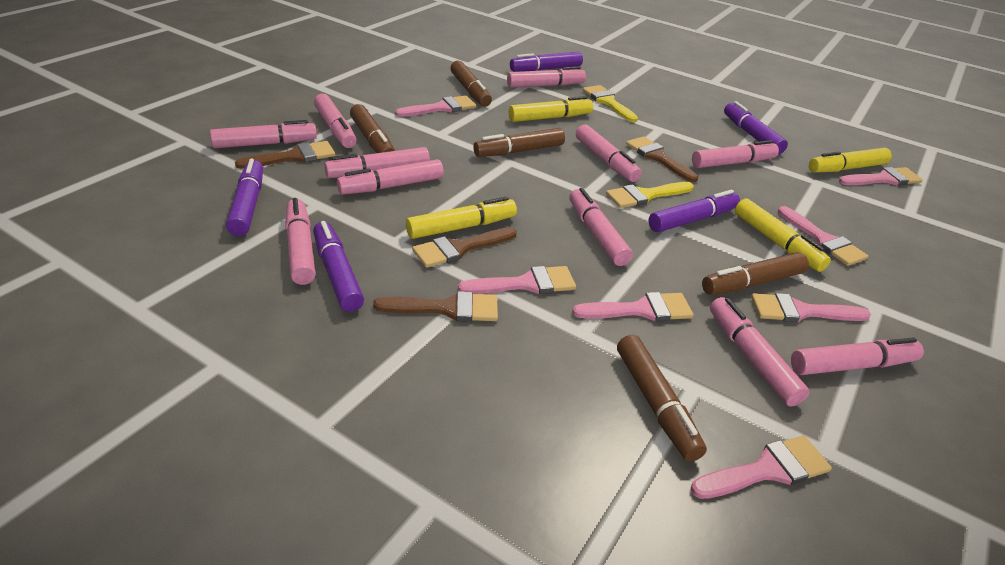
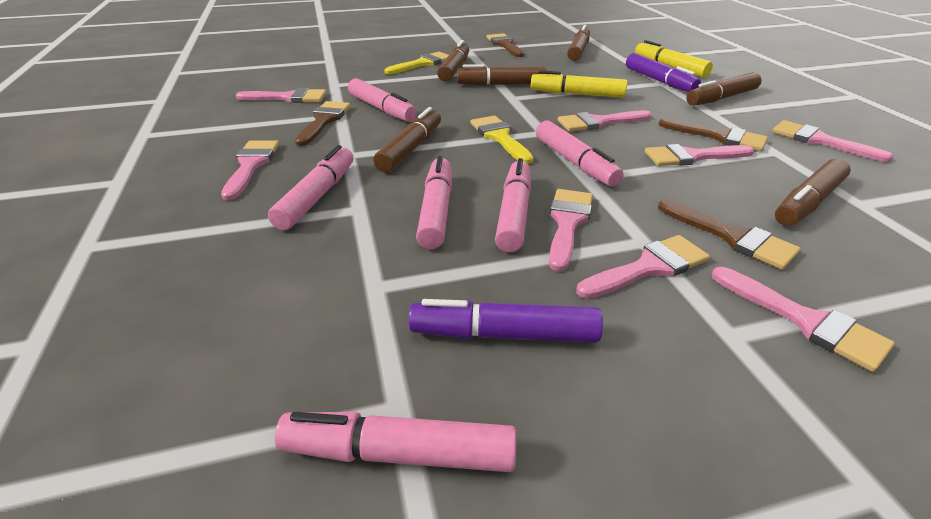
brown marker: [350,104,395,153] [450,61,492,107] [474,128,565,157] [617,335,707,462] [702,252,809,295] = 5 -> [373,107,441,173] [437,40,470,82] [457,64,547,86] [567,25,590,61] [686,72,761,106] [775,158,851,226] = 6
pink brush: [395,95,476,117] [458,266,576,294] [572,292,694,322] [691,436,832,499] [751,293,871,322] [778,206,868,266] [839,167,923,186] = 7 -> [221,141,279,200] [236,88,327,103] [549,189,593,271] [558,110,651,131] [576,235,710,299] [645,144,754,166] [711,267,895,372] [772,120,894,162] = 8
pink marker: [210,120,317,148] [285,198,316,285] [314,94,356,148] [324,147,430,178] [337,159,444,195] [507,67,586,88] [569,188,633,266] [576,124,642,182] [692,140,779,168] [710,297,809,407] [791,337,924,375] = 11 -> [268,145,354,230] [275,412,517,472] [348,78,417,122] [416,156,452,249] [495,158,531,252] [536,121,624,187] = 6
purple marker: [226,159,263,236] [313,221,364,312] [510,52,583,71] [649,190,740,232] [724,101,788,154] = 5 -> [409,299,603,343] [626,53,701,92] = 2
yellow marker: [406,197,517,239] [509,96,593,122] [735,198,831,272] [809,148,892,173] = 4 -> [531,70,627,98] [635,40,713,78] = 2

